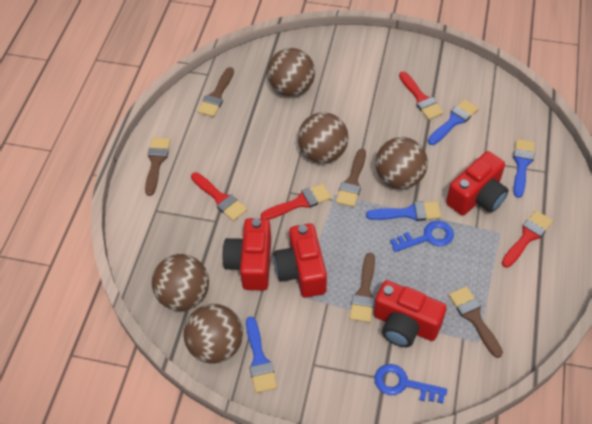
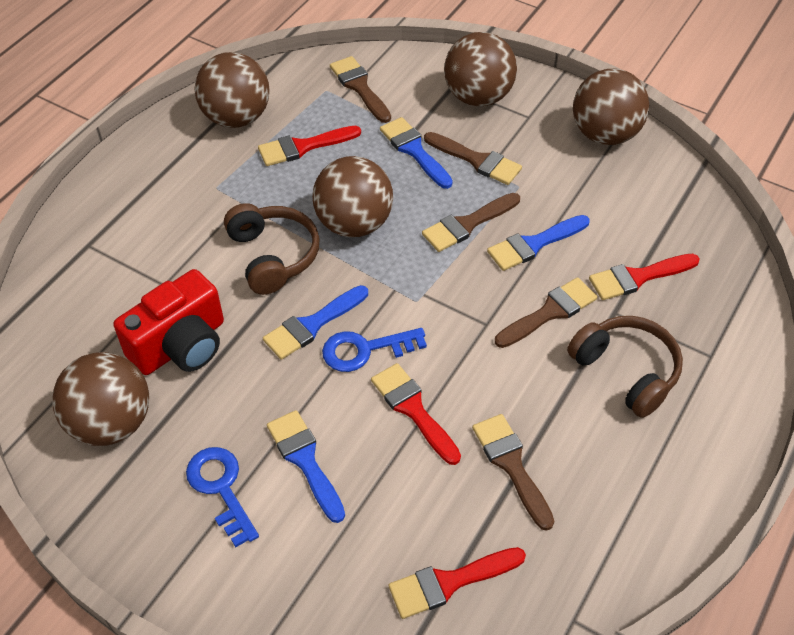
brown headphones: none = 0 -> [224,203,320,295] [567,316,683,418] = 2
red camera: [222,218,271,290] [274,223,327,298] [374,280,447,347] [446,151,509,216] = 4 -> [113,269,224,375] = 1

